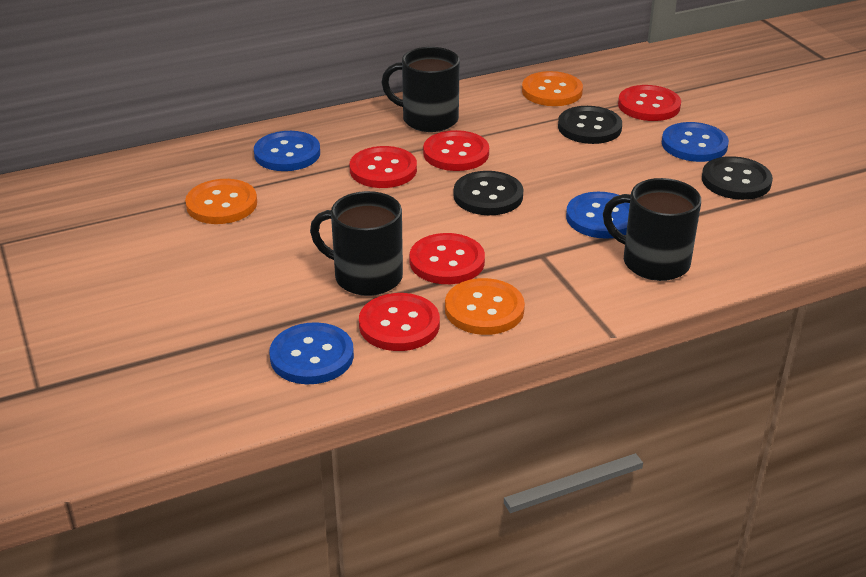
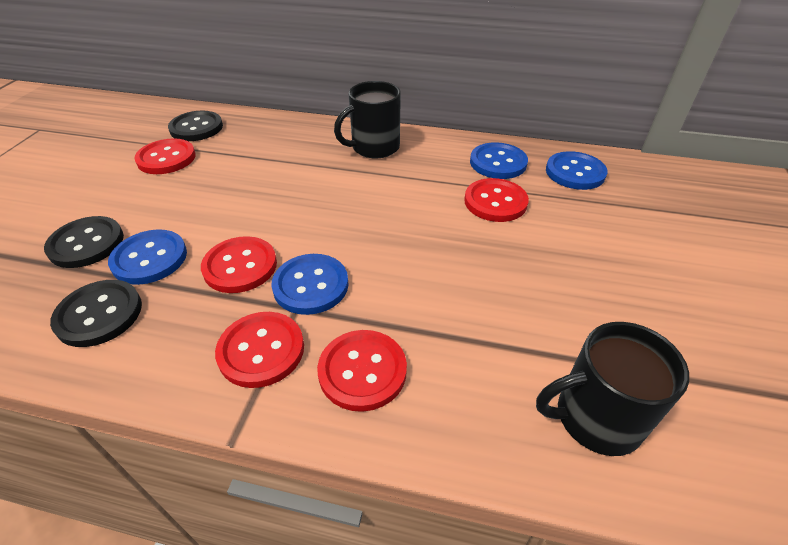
black mug: [310,191,403,296] [381,47,460,132] [603,178,701,281] = 3 -> [334,81,401,158] [536,322,689,456] = 2
orange button: [185,179,257,224] [445,278,525,335] [522,71,583,106] = 3 -> none = 0

